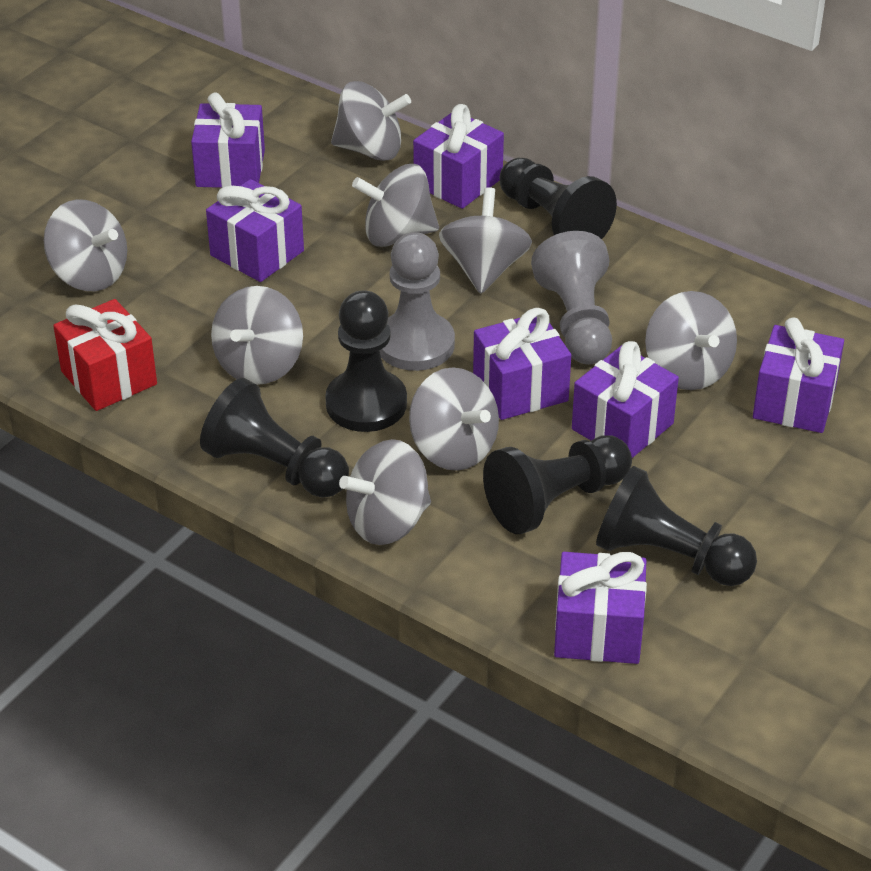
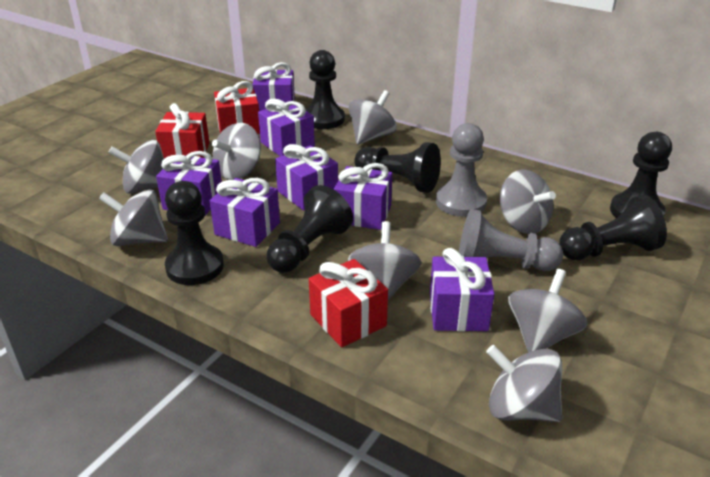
black pawn: [200,378,349,498] [325,290,407,432] [483,435,632,534] [500,158,617,239] [596,466,757,586] = 5 -> [165,181,224,285] [267,185,353,273] [306,50,345,129] [354,142,441,193] [559,195,667,260] [610,132,672,218] = 6
red gift: [53,299,157,411] = 1 -> [155,103,210,159] [214,81,260,134] [309,259,388,347] = 3

